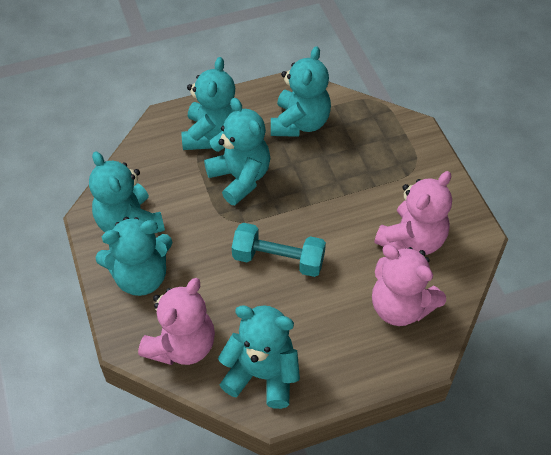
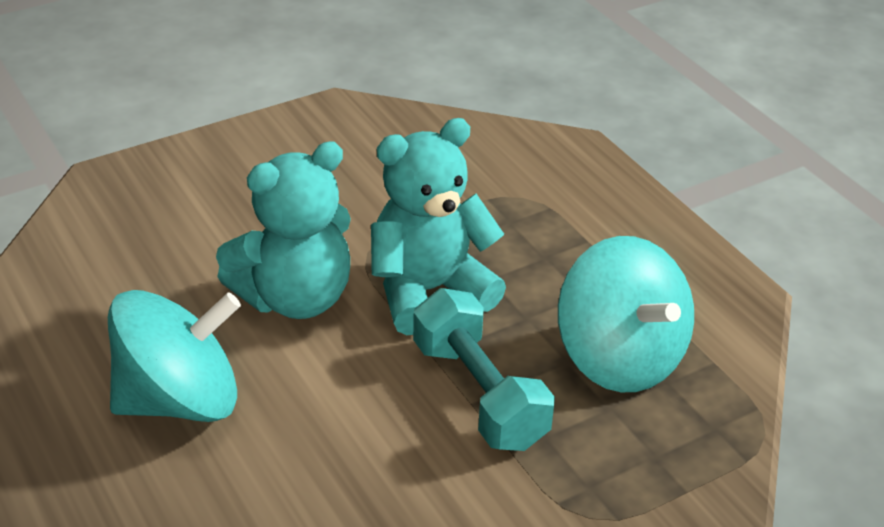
pink teddy bear: [138,278,215,365] [372,245,446,326] [374,171,452,255] = 3 -> none = 0
turquoise spinning top: none = 0 -> [108,290,241,422] [558,236,694,392] = 2
turquoise teddy bear: [89,151,165,233] [95,217,173,296] [181,57,235,150] [204,98,270,205] [218,305,300,409] [271,46,331,137] = 6 -> [216,141,351,319] [371,118,506,335] = 2

